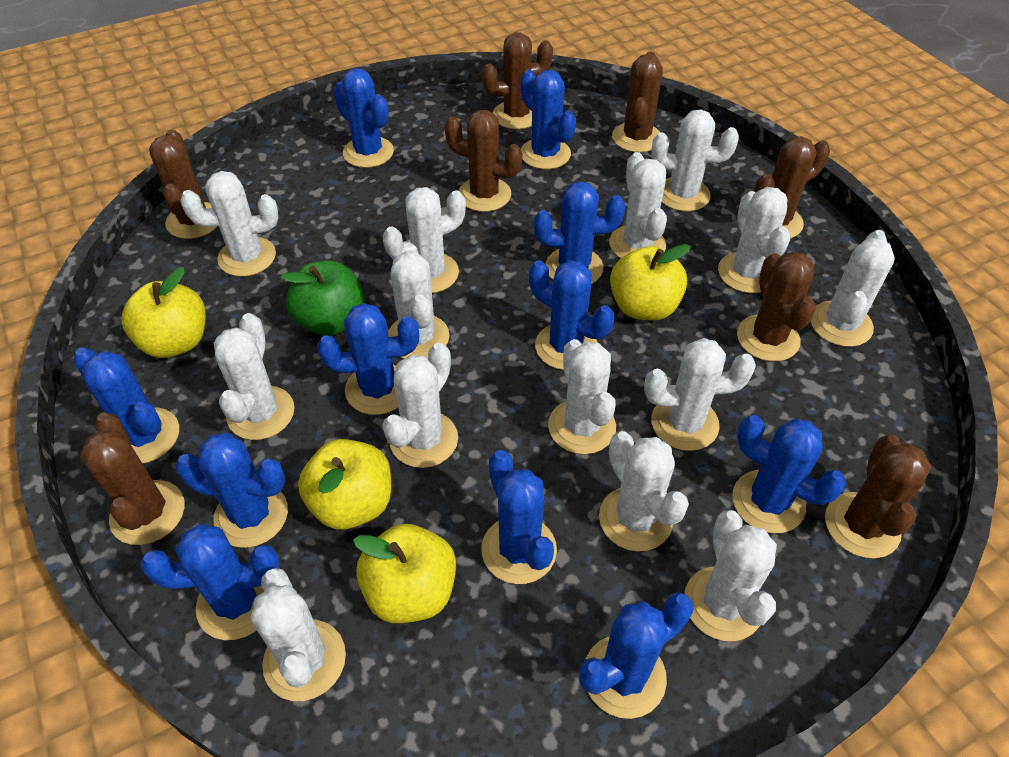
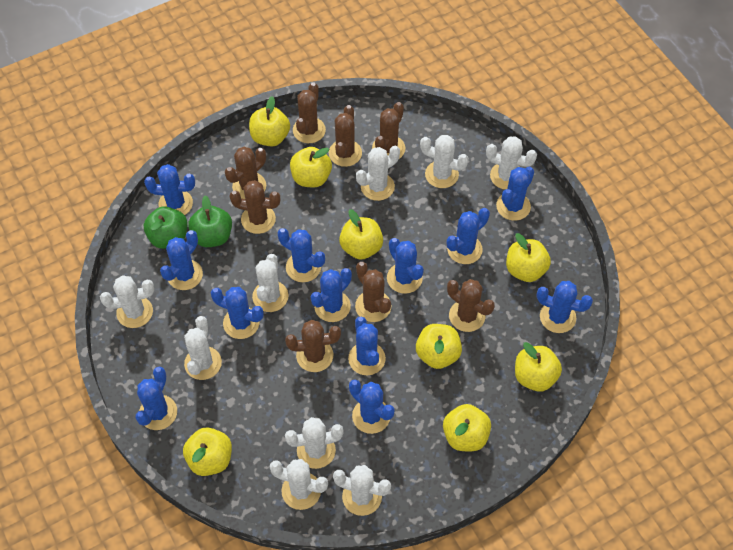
blue cactus: [73,347,179,464] [141,524,280,640] [175,433,288,548] [317,303,419,415] [333,68,394,168] [481,450,557,584] [520,70,576,169] [529,260,615,370] [534,181,625,284] [579,592,694,719] [732,415,847,533] = 11 -> [135,367,177,430] [144,164,195,215] [160,230,203,290] [210,287,264,339] [278,228,325,282] [311,268,352,322] [348,317,386,375] [349,379,395,434] [387,238,424,294] [447,208,490,264] [496,167,534,221] [536,281,593,333] = 12
green apple: [281,261,365,336] = 1 -> [144,206,187,249] [188,196,232,247] = 2
white cactus: [181,171,278,277] [214,313,295,440] [251,568,346,701] [382,343,458,468] [383,187,466,293] [388,251,450,359] [548,339,616,454] [599,431,689,552] [609,152,667,258] [644,338,756,451] [651,109,739,212] [684,510,777,641] [718,187,790,293] [811,230,895,347] = 14 -> [100,275,154,328] [184,316,222,380] [252,254,289,312] [269,459,328,510] [285,417,344,469] [333,465,391,516] [356,146,400,201] [420,135,469,188] [486,136,537,190] = 9
yellow apple: [122,267,206,358] [298,439,391,530] [353,524,456,623] [610,244,691,321] = 4 -> [183,428,232,476] [249,96,290,146] [290,147,332,187] [339,209,383,260] [416,324,462,369] [443,404,491,451] [506,233,551,282] [515,342,562,391] = 8

